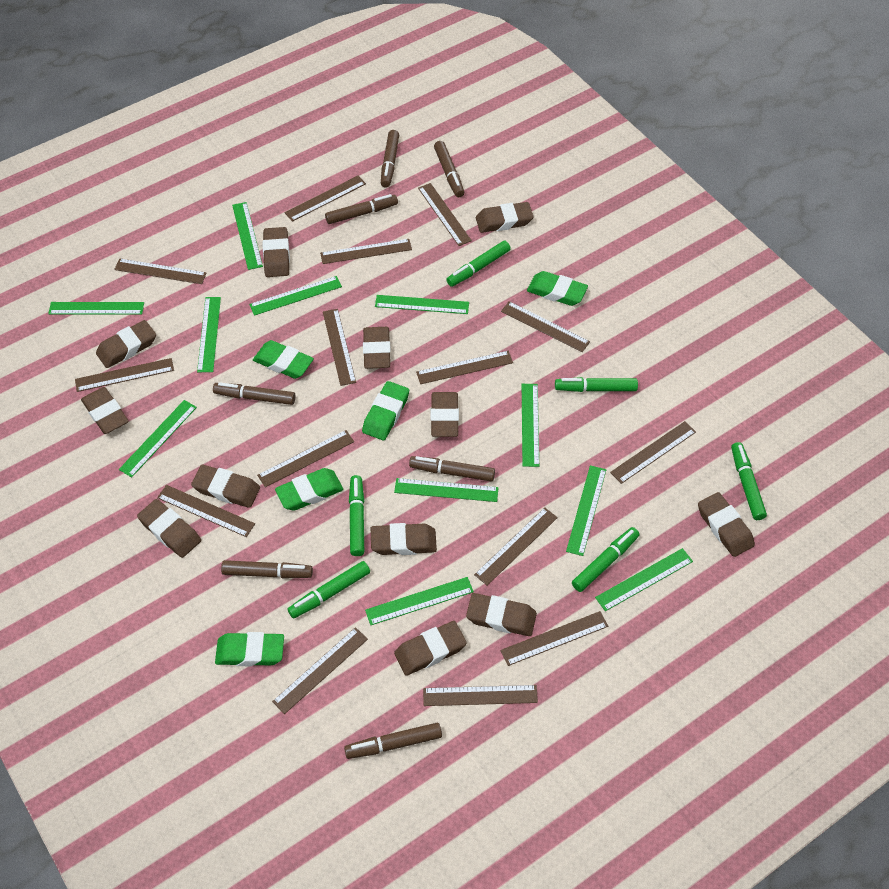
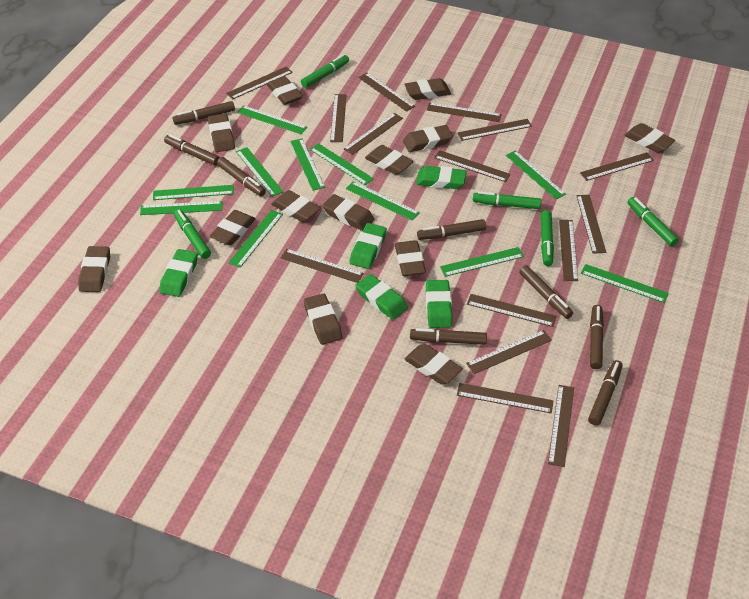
brown eraser: [81,387,128,434] [96,320,156,368] [137,499,201,558] [191,465,260,508] [263,227,290,277] [363,327,391,369] [371,523,437,555] [394,621,467,676] [431,392,459,437] [466,593,537,636] [476,202,534,233] [698,492,755,557] = 12 -> [78,246,110,292] [208,114,235,152] [210,210,256,245] [267,76,303,105] [271,190,321,222] [304,293,343,345] [322,194,374,231] [365,145,414,175] [395,240,426,276] [403,125,453,152] [404,78,451,100] [404,344,463,385] [624,123,675,153] = 13
brown marker: [213,382,295,405] [221,560,313,579] [325,194,398,224] [344,723,442,759] [381,130,399,188] [409,456,495,481] [434,141,464,197] = 7 -> [164,134,220,166] [173,101,235,125] [217,157,266,196] [410,328,487,345] [417,219,486,240] [519,265,573,319] [588,360,623,426] [590,305,604,369] = 8
green marker: [288,561,370,619] [349,475,364,556] [446,240,511,287] [555,377,638,392] [572,527,640,592] [731,442,767,520] = 6 -> [174,209,211,259] [301,54,349,88] [473,191,542,209] [541,210,554,266] [627,197,679,246] = 5

